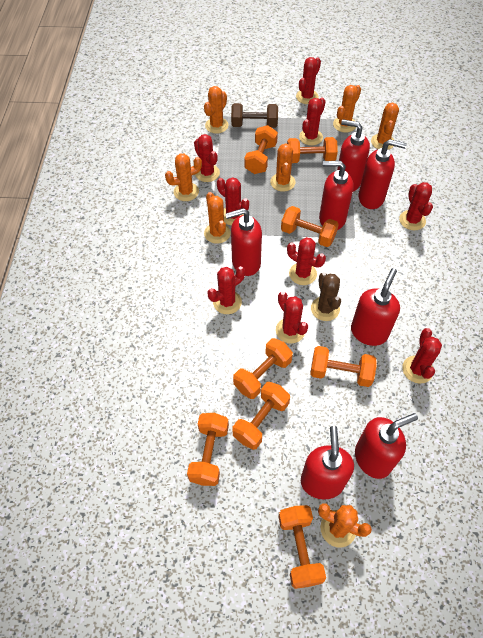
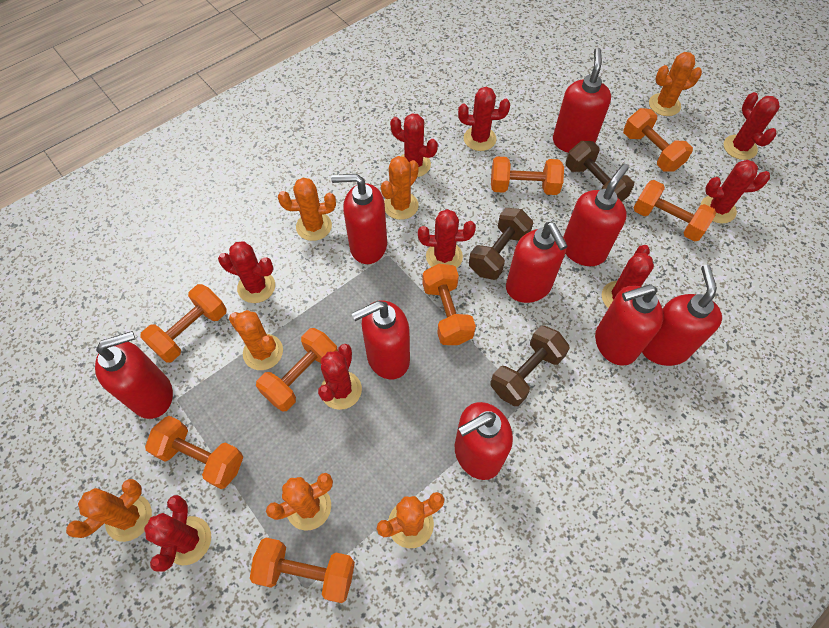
brown cactus: [311,272,341,321] = 1 -> none = 0
brown dumbbell: [231,103,278,128] = 1 -> [469,208,533,280] [490,326,570,406] [566,141,634,202] = 3
red soap dispenser: [225,208,262,276] [301,426,354,499] [319,161,353,230] [337,119,370,191] [351,268,400,346] [355,413,418,479] [359,139,407,209] = 7 -> [95,331,173,419] [331,174,387,264] [352,301,410,379] [455,402,513,480] [506,222,568,303] [553,48,611,153] [563,164,629,266] [595,284,664,366] [642,264,722,366] = 9

